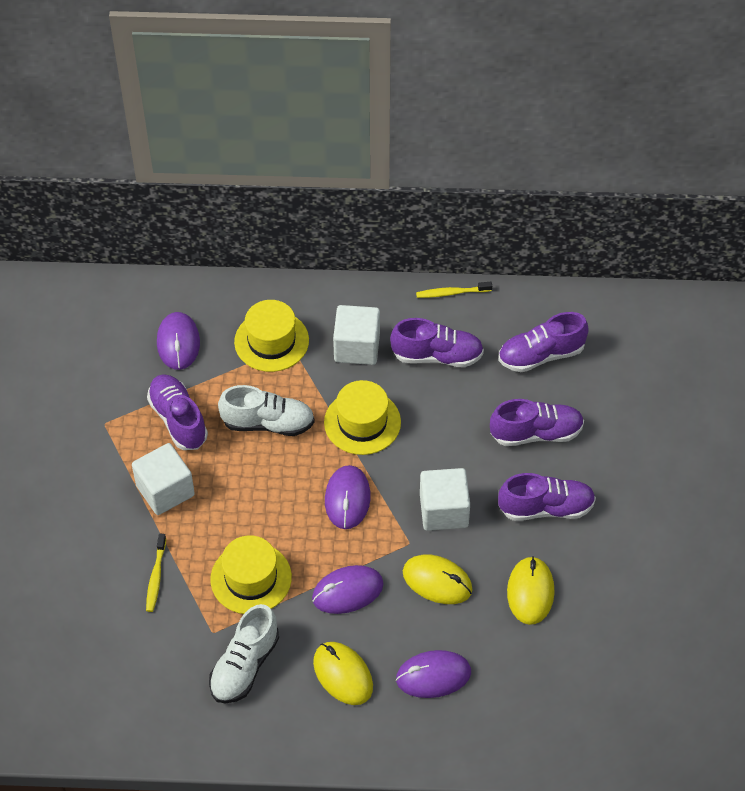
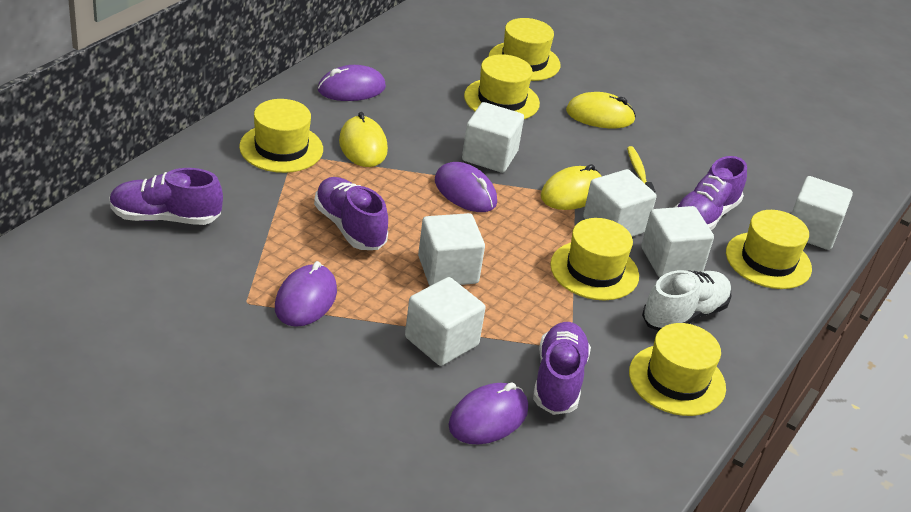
purple shoe: [147,374,208,450] [390,318,484,367] [490,399,584,446] [498,312,589,372] [498,473,596,521] = 5 -> [109,168,223,225] [314,177,388,250] [533,322,591,415] [675,156,747,230] = 4
white cube: [132,443,195,515] [333,305,380,365] [420,468,470,531] = 3 -> [405,277,486,366] [418,213,485,286] [462,102,524,173] [583,169,656,237] [641,206,714,277] [791,176,853,250] = 6
white shoe: [209,604,279,703] [218,385,315,436] = 2 -> [642,270,732,331] = 1
yellow hat: [210,535,292,614] [234,300,309,372] [324,380,401,455] = 3 -> [239,99,323,173] [464,54,540,119] [489,18,560,81] [550,218,639,300] [629,323,726,416] [726,210,812,289] = 6
yellow toothbrush: [146,534,166,612] [416,282,492,298] = 2 -> [627,146,655,192] = 1

